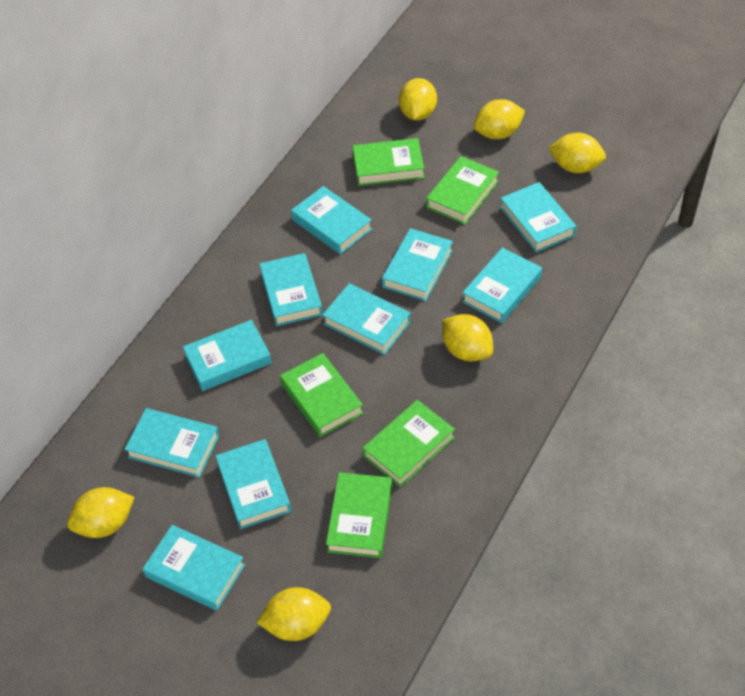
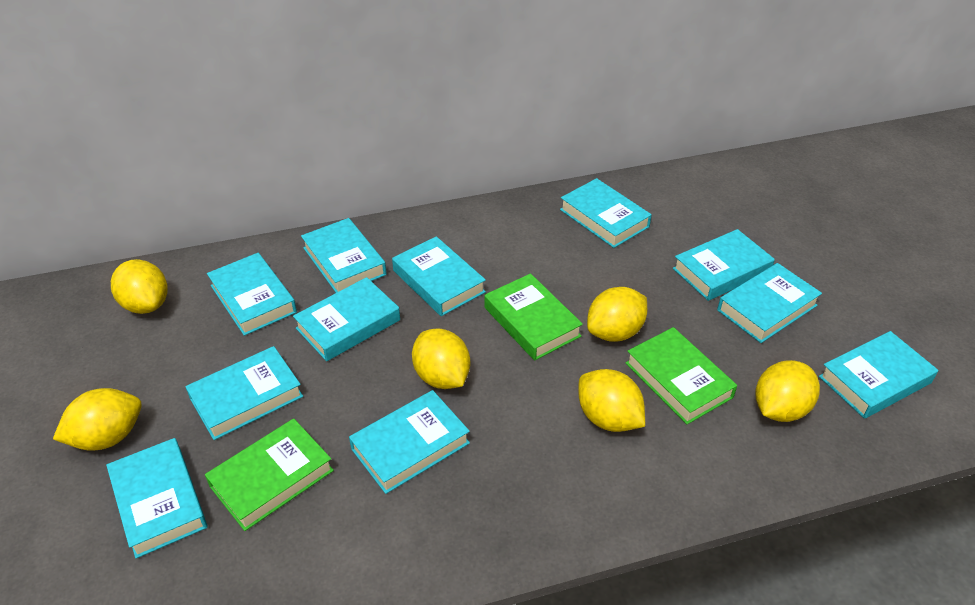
green book: [280,353,364,437] [326,472,392,558] [353,138,424,186] [363,400,455,487] [426,156,499,224] = 5 -> [205,418,334,531] [484,273,583,360] [626,327,737,425] = 3
turquoise book: [124,408,219,478] [143,525,245,611] [183,320,272,391] [215,439,291,529] [259,253,323,326] [291,186,372,254] [322,283,410,355] [382,228,453,301] [462,247,542,323] [500,182,576,253] = 10 -> [106,438,207,558] [185,346,303,440] [207,253,297,336] [293,277,400,361] [301,218,387,293] [349,390,470,494] [392,236,486,316] [560,178,652,248] [673,229,775,301] [717,263,822,343] [819,331,938,419] = 11

